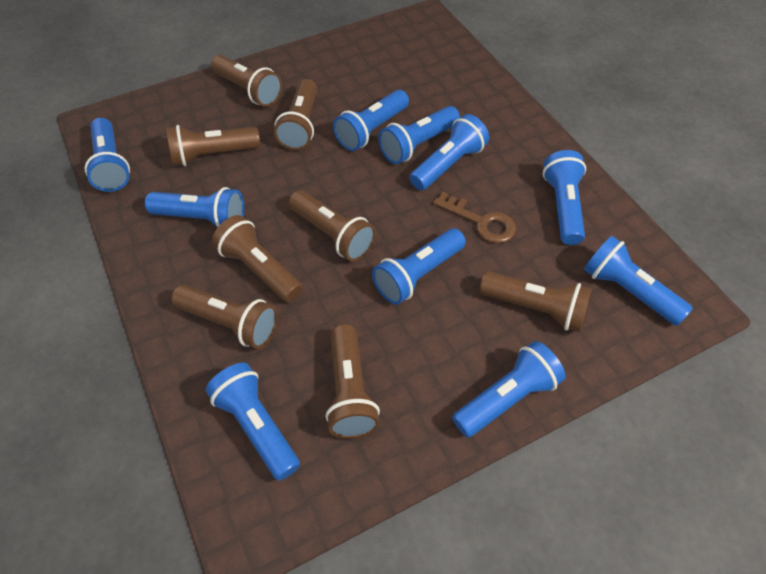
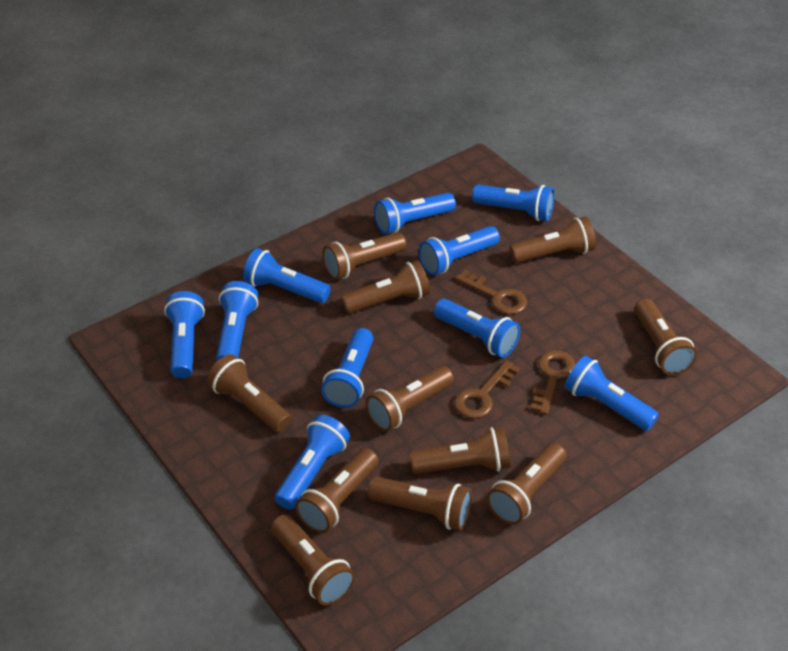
brown flashlight: [166,125,260,166] [171,285,278,349] [211,55,282,107] [212,215,303,302] [274,79,317,150] [289,190,376,261] [326,324,380,439] [480,271,592,332] = 8 -> [207,354,291,432] [271,514,355,606] [295,448,378,533] [322,232,406,280] [341,260,430,314] [366,366,454,432] [368,477,472,530] [410,427,510,474] [487,443,566,525] [509,216,596,263] [634,299,697,375] = 11
brown key: [433,192,516,243] = 1 -> [454,360,520,419] [455,269,527,315] [530,350,575,415] = 3

